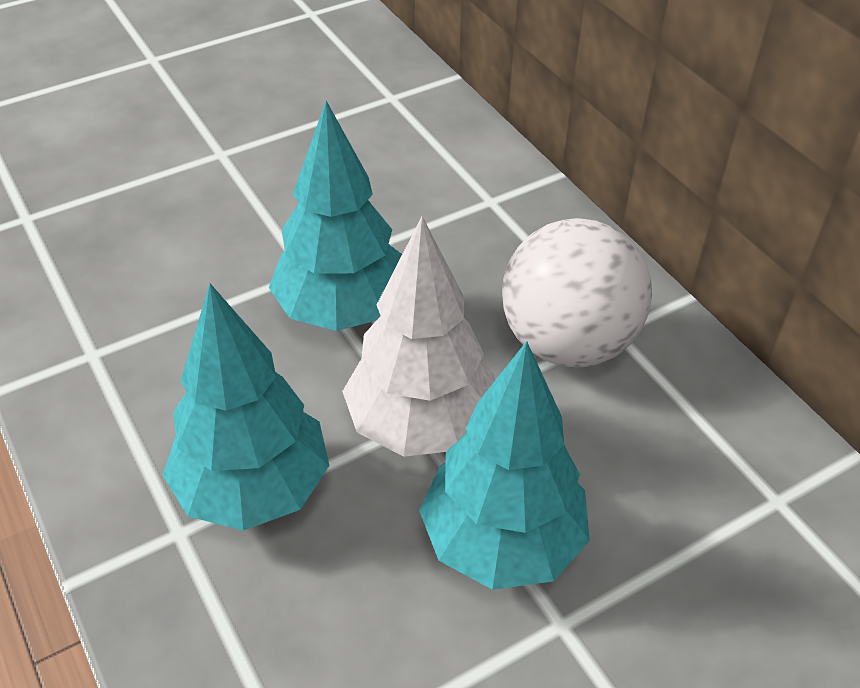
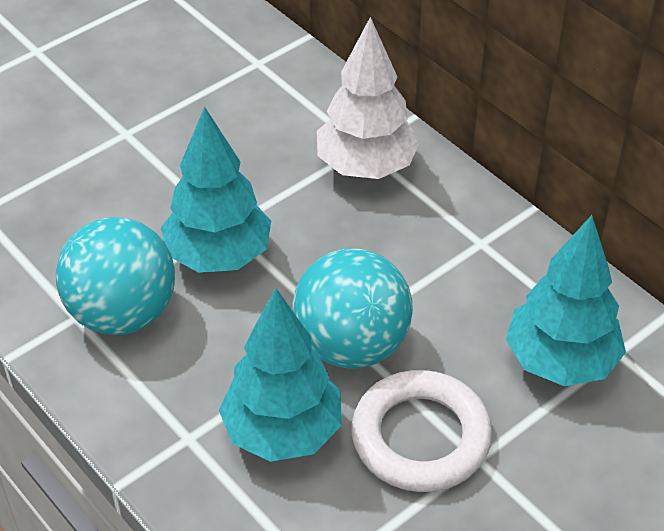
turquoise ball: none = 0 -> [56,217,175,335] [292,249,413,369] = 2
white ball: [502,218,652,367] = 1 -> none = 0
white ring: none = 0 -> [351,370,492,492] = 1

